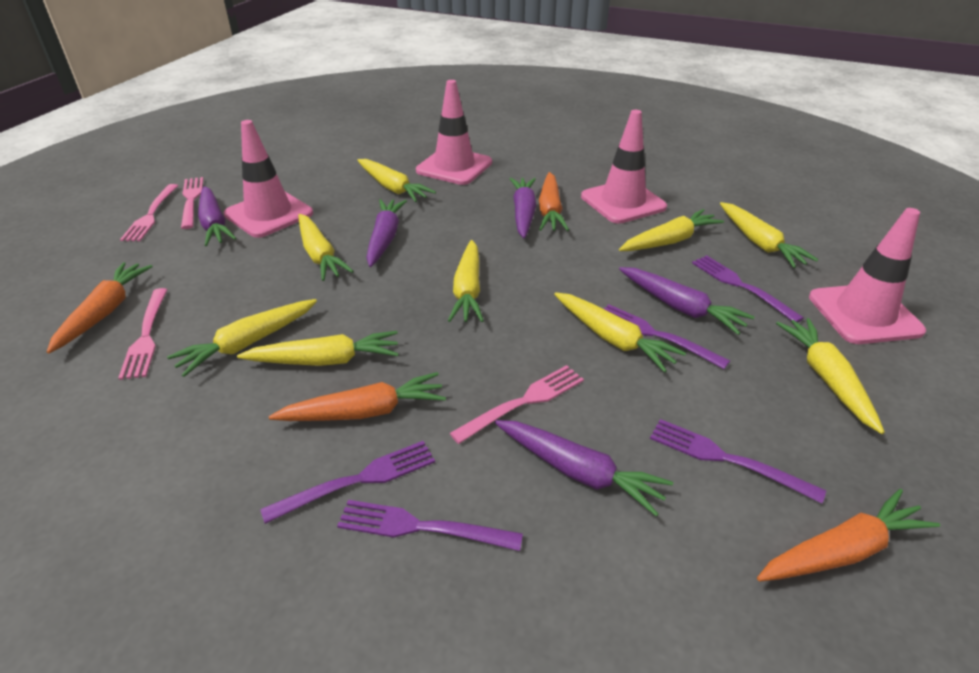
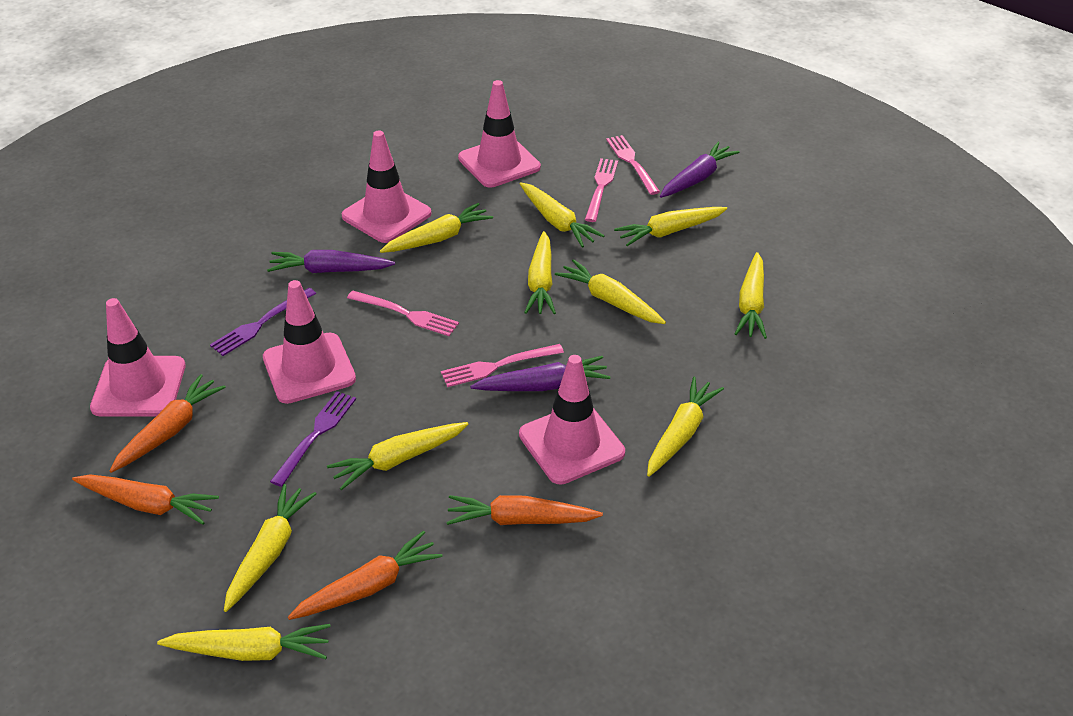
pink traffic cone: [224,120,313,238] [416,80,492,185] [581,110,667,224] [809,208,926,344] = 4 -> [90,298,185,417] [263,280,356,404] [342,130,432,243] [458,80,541,187] [519,355,625,485] = 5
purple carrot: [198,186,236,246] [366,199,407,267] [495,420,673,517] [509,178,536,238] [619,267,755,335] = 5 -> [267,250,395,273] [470,356,611,391] [660,142,740,198] = 3
purple fork: [260,441,435,524] [337,500,523,551] [604,304,730,369] [650,419,826,504] [692,255,804,323] = 5 -> [210,288,316,356] [270,391,356,487] = 2
yellow carrot: [167,299,317,377] [237,331,399,366] [298,214,353,281] [357,159,436,202] [448,240,484,322] [554,292,686,373] [619,209,724,251] [720,202,818,268] [776,318,885,434] = 9 -> [157,624,331,661] [224,484,317,612] [327,422,468,490] [380,203,493,253] [520,182,605,248] [524,231,556,314] [555,259,666,324] [614,207,727,246] [647,377,724,477] [735,252,767,339] = 10

